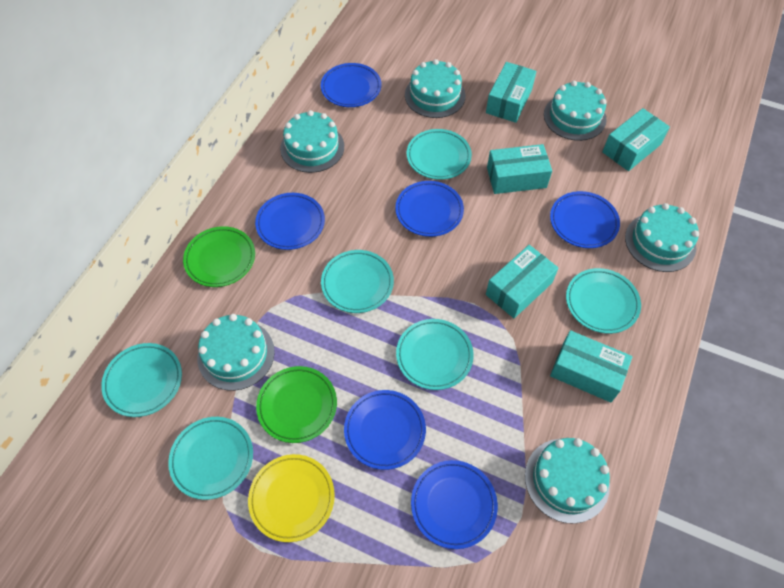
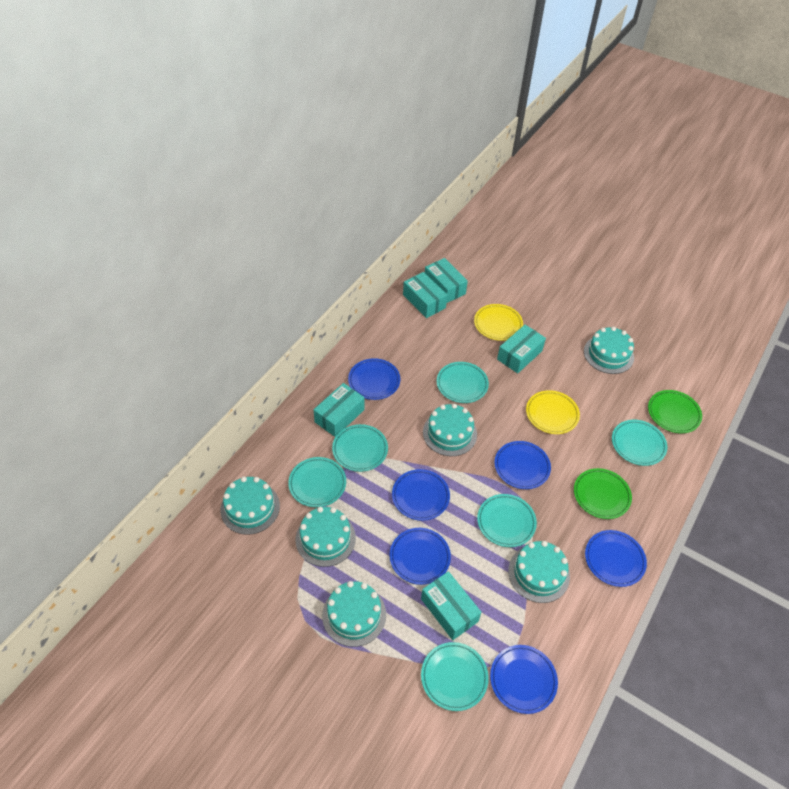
yellow plate: [248,454,335,542] = 1 -> [474,304,523,341] [526,390,580,434] = 2

